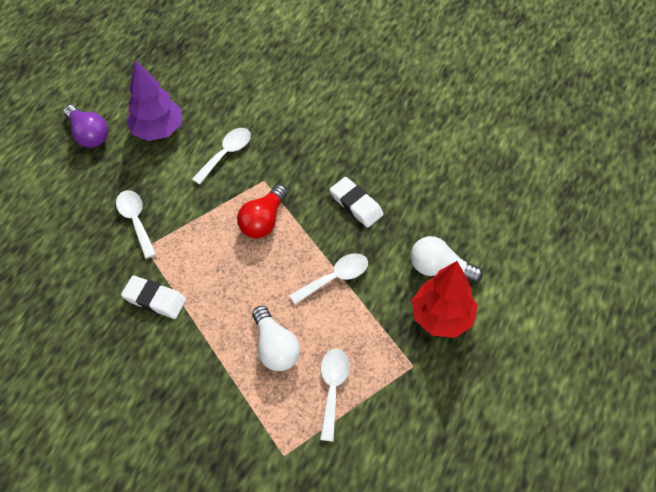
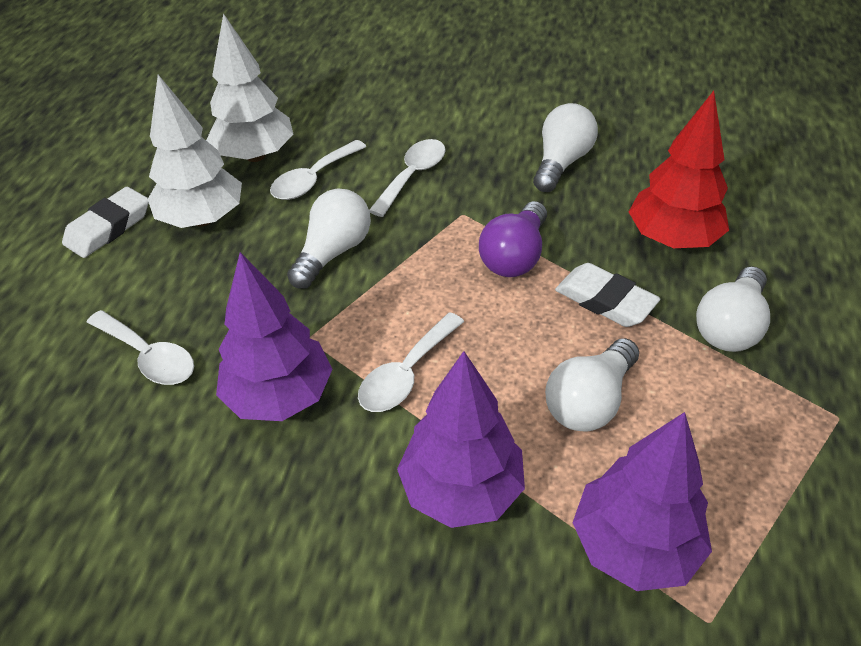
purple tree: [126,60,182,141] = 1 -> [216,252,332,421] [397,351,525,528] [572,412,712,591] = 3
red light bulb: [237,184,288,238] = 1 -> none = 0
white light bulb: [252,306,300,371] [411,236,483,283] = 2 -> [287,188,371,289] [533,103,598,192] [545,338,639,432] [696,266,770,352] = 4
white tree: none = 0 -> [148,75,242,228] [206,13,293,162] = 2

